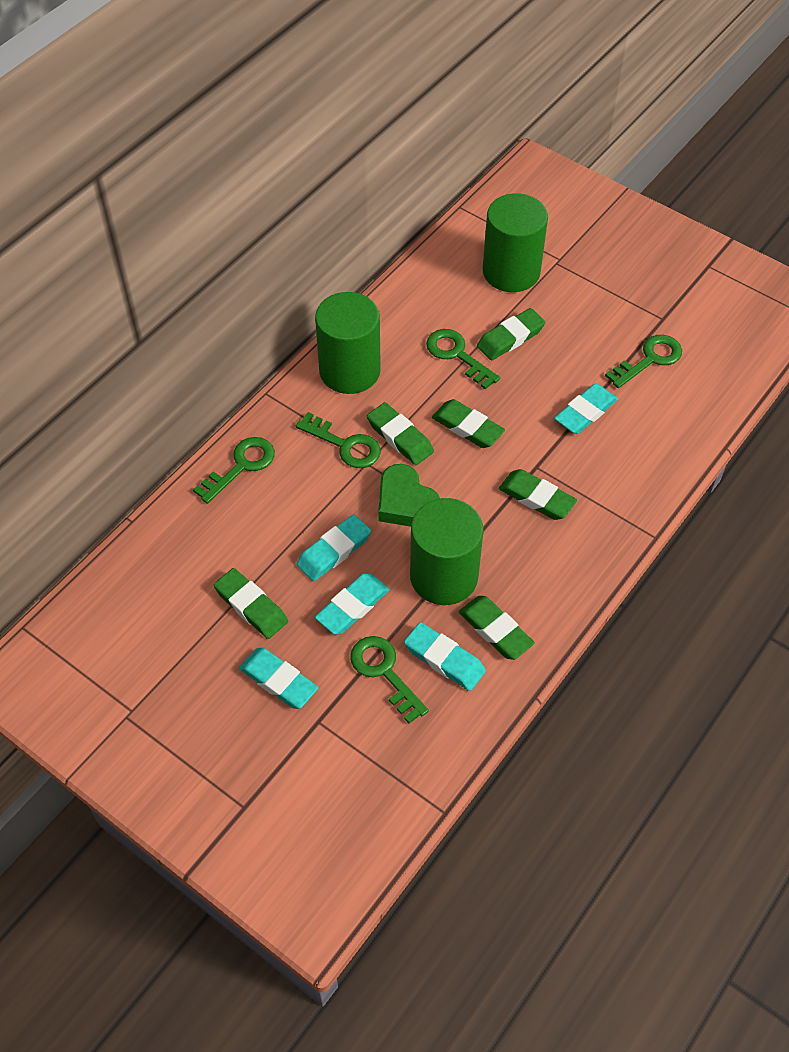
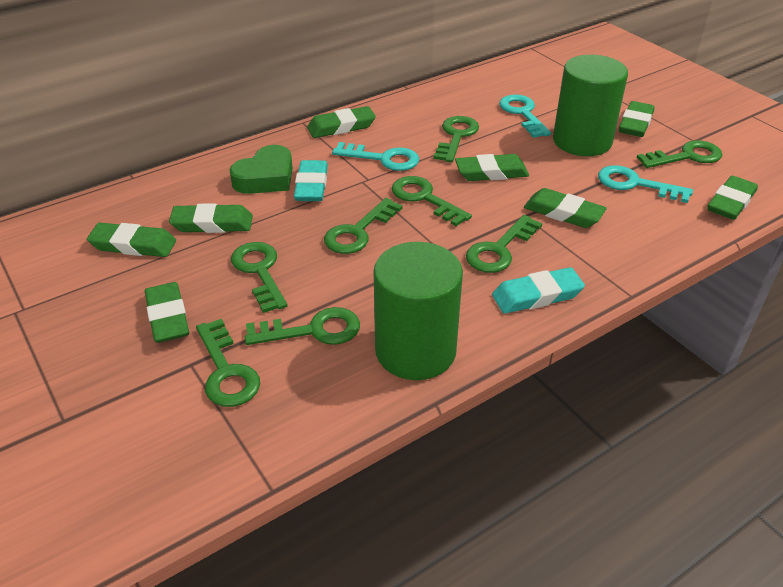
green cylinder: [315,292,381,394] [410,498,484,605] [483,193,548,292] = 3 -> [374,242,463,380] [553,55,628,156] = 2
green eraser: [214,568,288,639] [367,402,434,465] [432,399,505,448] [459,596,534,660] [477,308,546,360] [499,469,577,520] = 6 -> [87,223,176,257] [145,282,189,343] [169,203,253,233] [307,106,376,138] [455,154,529,181] [524,188,607,228] [619,101,655,137] [708,176,758,220] = 8
green key: [193,437,275,504] [296,412,381,468] [350,636,429,724] [426,329,500,390] [605,335,682,388] = 5 -> [196,319,260,407] [231,242,288,313] [245,307,360,345] [324,198,403,254] [392,176,472,226] [434,116,479,162] [466,215,542,273] [637,140,722,168] = 8
turquoise eraser: [239,648,318,709] [297,515,371,581] [315,573,390,635] [404,622,486,691] [554,383,618,434] = 5 -> [294,160,328,201] [492,267,585,314] = 2
turquoise key: none = 0 -> [332,142,419,171] [499,94,551,138] [598,165,693,203] = 3

